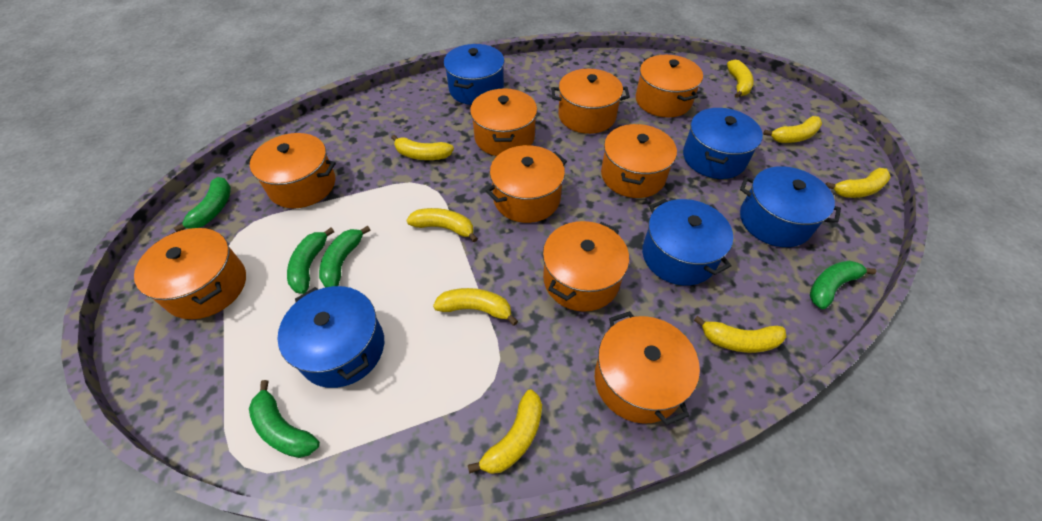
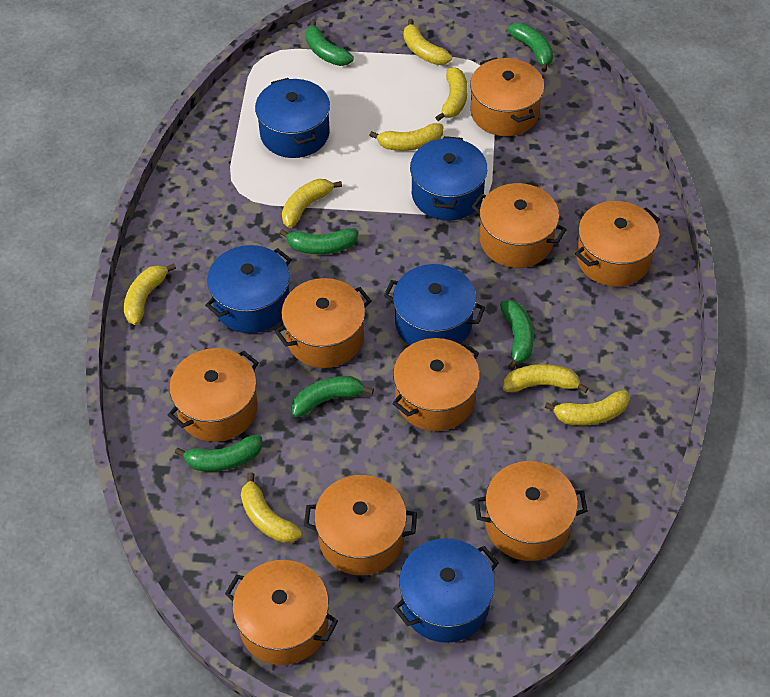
green banana: [174,177,231,232] [249,380,320,458] [287,228,335,294] [319,226,371,288] [810,261,876,309] = 5 -> [175,435,262,472] [279,228,358,254] [291,376,374,418] [306,20,354,66] [500,300,534,370] [508,23,553,72] = 6

